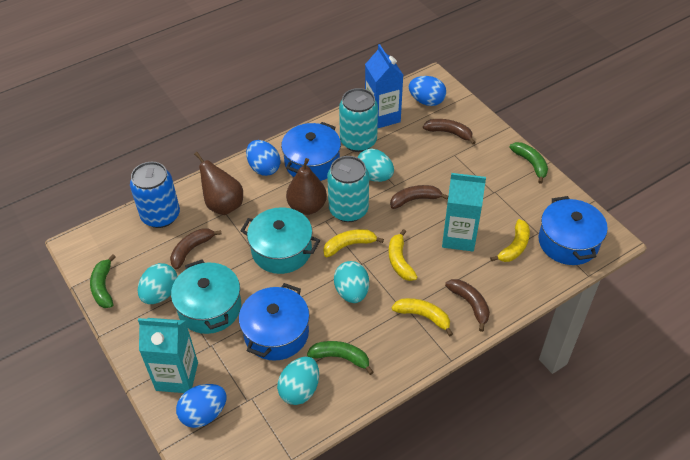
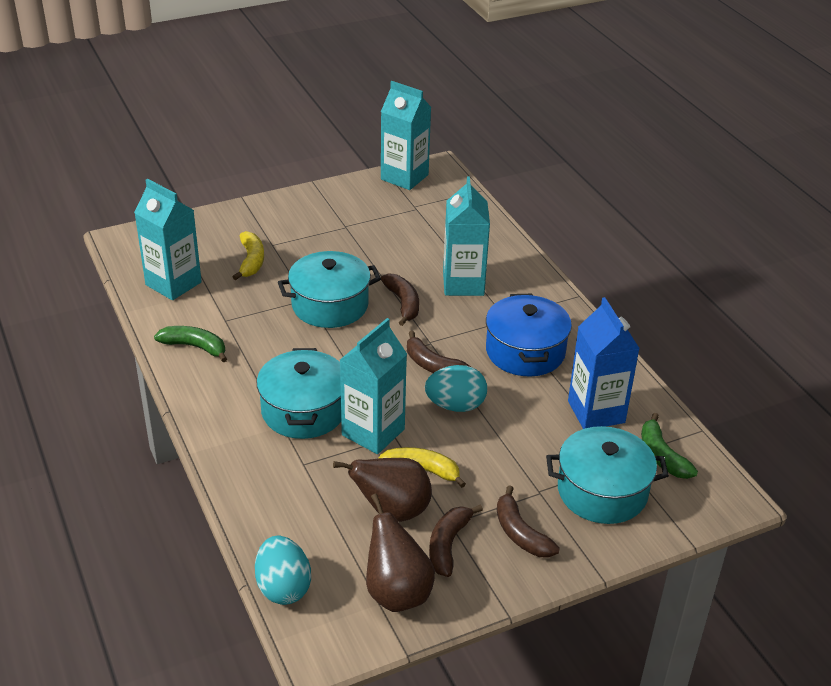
blue can: [130,162,180,228] = 1 -> none = 0
blue egg: [176,384,227,428] [246,140,280,176] [409,76,446,106] = 3 -> none = 0
blue pot: [239,283,310,361] [281,122,341,181] [539,196,608,265] = 3 -> [486,294,572,376] = 1
green banana: [90,254,116,308] [307,341,373,375] [509,142,548,184] = 3 -> [154,326,227,362] [641,413,698,479] = 2
turquoise can: [327,156,369,222] [339,88,378,152] = 2 -> none = 0
turquoise carton: [138,318,198,393] [442,173,486,251] = 2 -> [134,179,202,300] [340,318,407,454] [381,81,431,190] [443,176,490,296] = 4
turquoise egg: [138,263,177,304] [277,357,319,405] [334,261,369,303] [357,149,394,182] = 4 -> [255,536,311,605] [425,365,487,412] = 2
turquoise pot: [171,259,241,334] [240,207,320,274] = 2 -> [257,348,341,439] [278,251,381,328] [546,426,669,524] = 3
yellow banana: [323,229,384,257] [389,229,418,281] [392,298,453,337] [490,219,530,262] = 4 -> [232,231,264,280] [379,447,466,488] = 2

